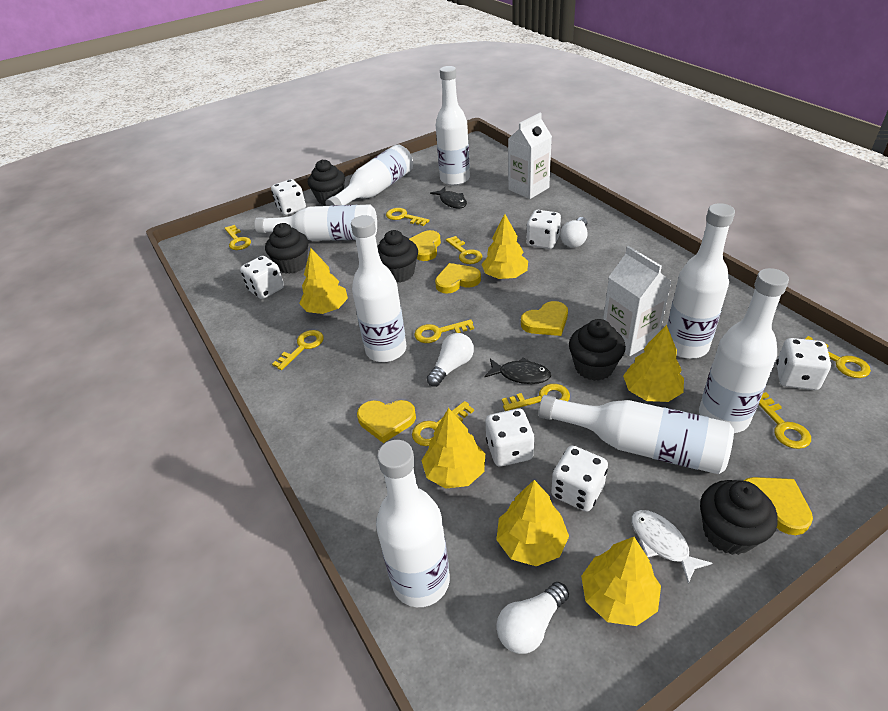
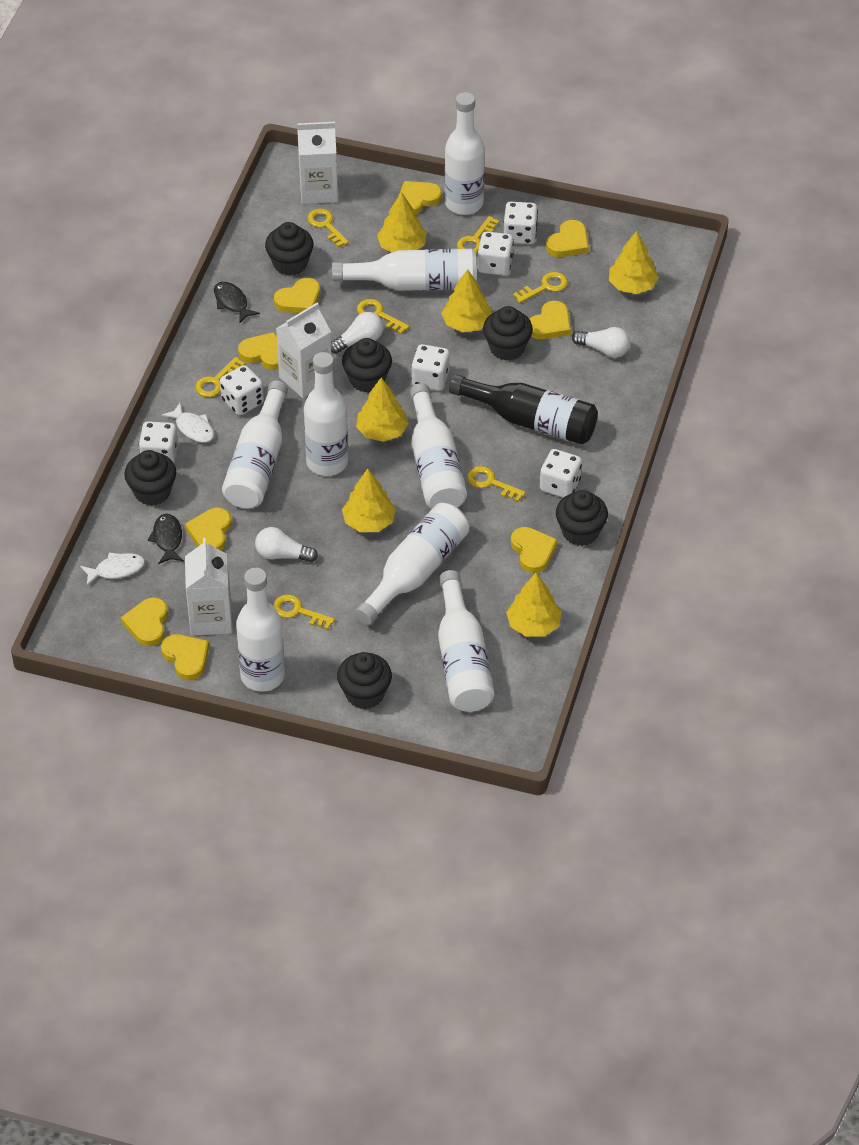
black bottle: none = 0 -> [449,374,598,444] = 1
black cupcake: [265,223,308,274] [308,159,345,205] [377,230,418,283] [569,319,626,381] [700,480,778,555] = 5 -> [124,450,176,506] [265,222,314,276] [337,652,392,709] [342,338,392,393] [483,306,533,361] [556,490,608,546] = 6
white carton: [508,113,552,199] [603,246,672,356] = 2 -> [185,538,232,636] [276,303,332,398] [297,122,338,204] = 3
white fish: [632,510,712,583] = 1 -> [80,552,145,585] [162,403,214,443] = 2
yellow heart: [357,400,416,443] [409,230,441,261] [435,263,481,294] [521,301,568,336] [744,477,813,535] = 5 -> [121,597,168,646] [161,634,209,680] [185,508,231,550] [238,332,279,370] [274,278,320,313] [399,181,442,215] [511,527,558,573] [529,301,571,339] [546,220,589,257] = 9
yellow key: [225,225,251,250] [272,330,324,370] [386,208,430,226] [412,401,474,446] [414,319,474,343] [446,236,482,264] [502,384,570,411] [759,392,811,449] [806,336,871,378] = 9 -> [195,357,245,397] [273,595,335,630] [307,208,349,248] [357,299,410,334] [457,216,499,254] [467,466,526,502] [513,272,568,303] = 7

